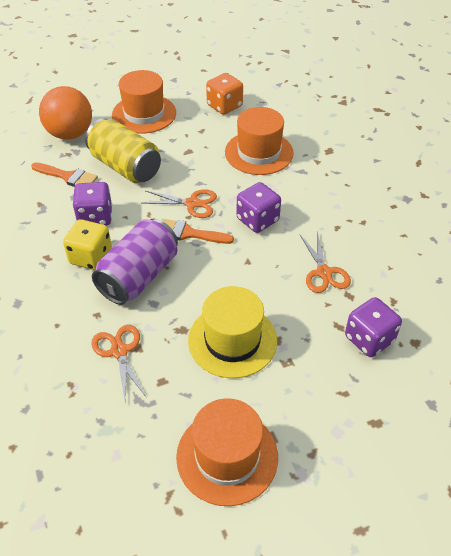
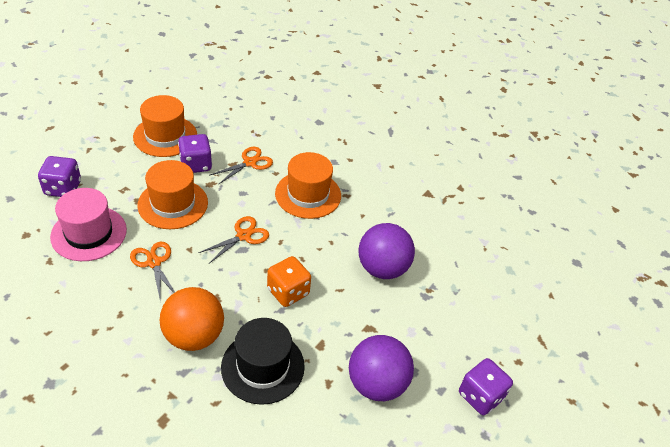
black hat: none = 0 -> [221,318,305,405] = 1
orange brush: [31,162,98,187] [161,219,234,244] = 2 -> none = 0
pink hat: none = 0 -> [50,188,127,261] = 1
purple ball: none = 0 -> [349,335,414,401] [359,223,415,279] = 2
purple can: [92,219,178,305] = 1 -> none = 0
yellow can: [85,118,161,183] = 1 -> none = 0
yellow dice: [63,219,112,270] = 1 -> none = 0
yellow hat: [188,286,277,378] = 1 -> none = 0

